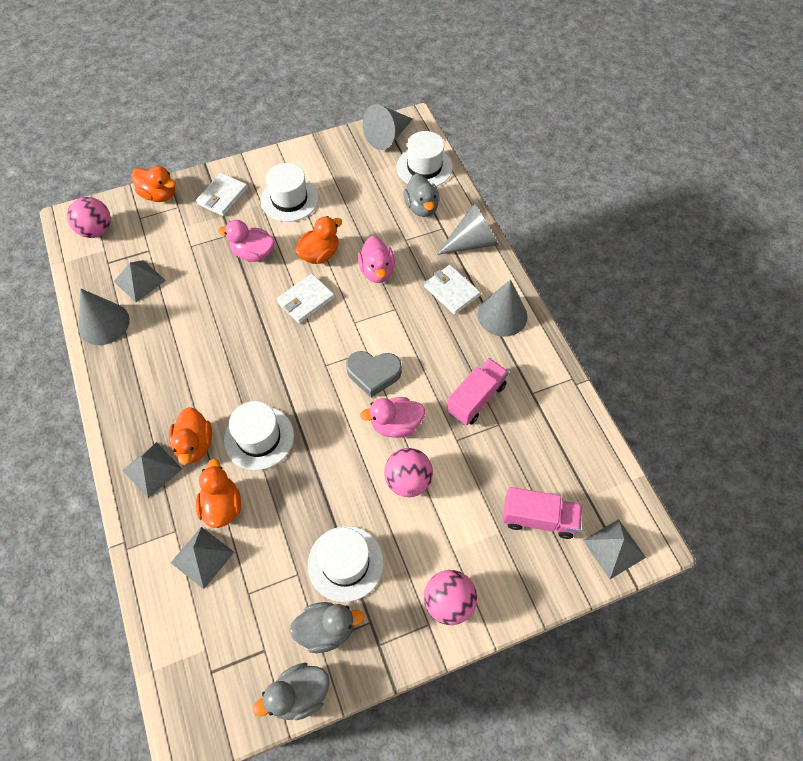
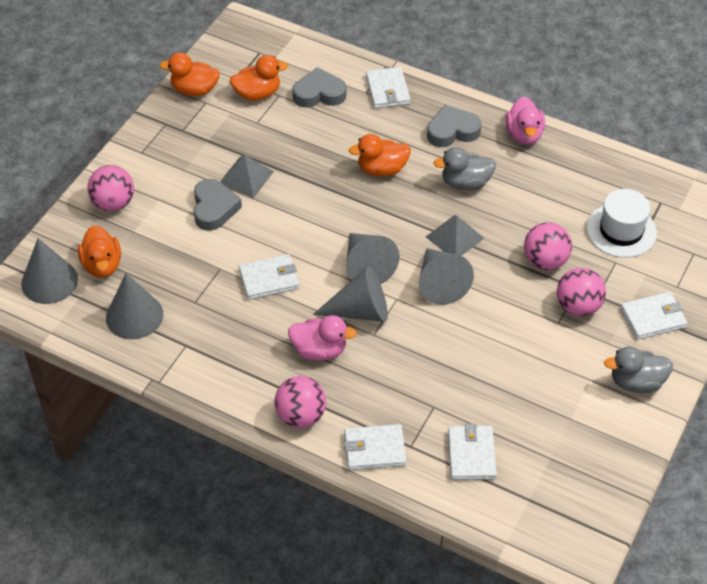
grey cone: [79,288,130,345] [363,104,413,150] [437,203,498,255] [478,280,528,337] = 4 -> [21,238,78,304] [106,273,163,339] [313,266,388,322] [346,233,400,284] [419,248,474,305] = 5
grey duck: [253,663,330,720] [290,602,364,653] [403,173,439,217] = 3 -> [433,147,496,190] [604,346,673,393] = 2
grey heart: [346,351,402,398] = 1 -> [194,179,242,231] [292,67,346,108] [427,105,481,147] = 3
grey pyramid: [114,260,166,302] [122,442,182,498] [171,527,234,589] [583,519,646,579] = 4 -> [220,155,274,198] [426,215,484,256] = 2
pink ball: [67,197,111,238] [384,448,433,497] [424,570,477,625] = 3 -> [87,165,134,211] [274,376,326,428] [524,222,572,270] [557,268,606,316] = 4
pink duck: [218,220,275,262] [358,236,395,283] [360,397,425,438] = 3 -> [288,315,357,360] [506,96,545,145] = 2
pink truck: [446,358,509,425] [502,487,582,539] = 2 -> none = 0
white hat: [224,401,294,470] [261,163,319,222] [308,526,384,602] [396,131,453,187] = 4 -> [586,189,657,258] = 1
white wallet: [196,173,248,216] [277,274,335,324] [424,265,481,315] = 3 -> [239,254,299,300] [344,424,406,470] [366,67,410,109] [448,423,497,480] [621,292,687,340] = 5

